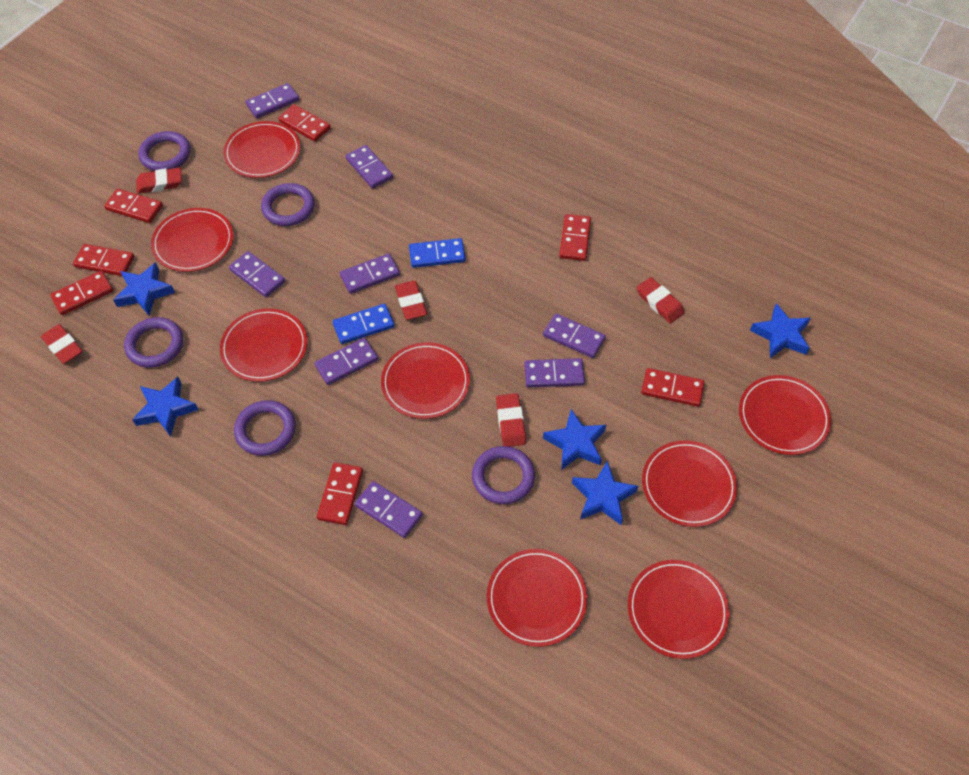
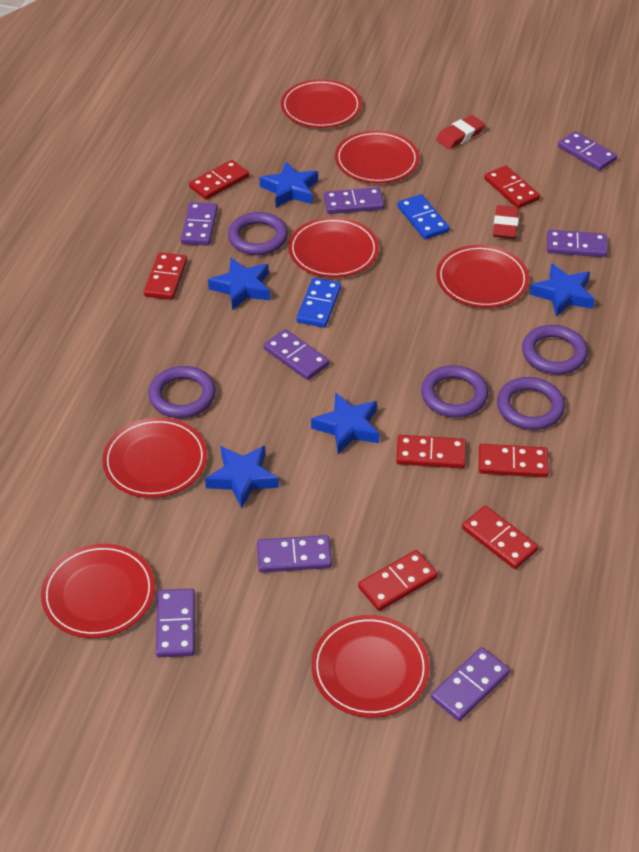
red eraser: [41,324,83,364] [136,167,182,194] [395,281,427,320] [496,393,526,447] [637,277,685,323] = 5 -> [436,115,485,149] [493,205,519,239] = 2
red plate: [151,208,234,272] [220,308,308,382] [223,121,301,178] [381,342,470,419] [486,549,588,647] [627,560,730,659] [642,440,738,527] [739,375,831,455] = 8 -> [41,544,155,638] [102,417,207,498] [281,79,362,128] [288,217,379,278] [311,615,430,718] [335,130,419,183] [436,245,529,308] = 7

